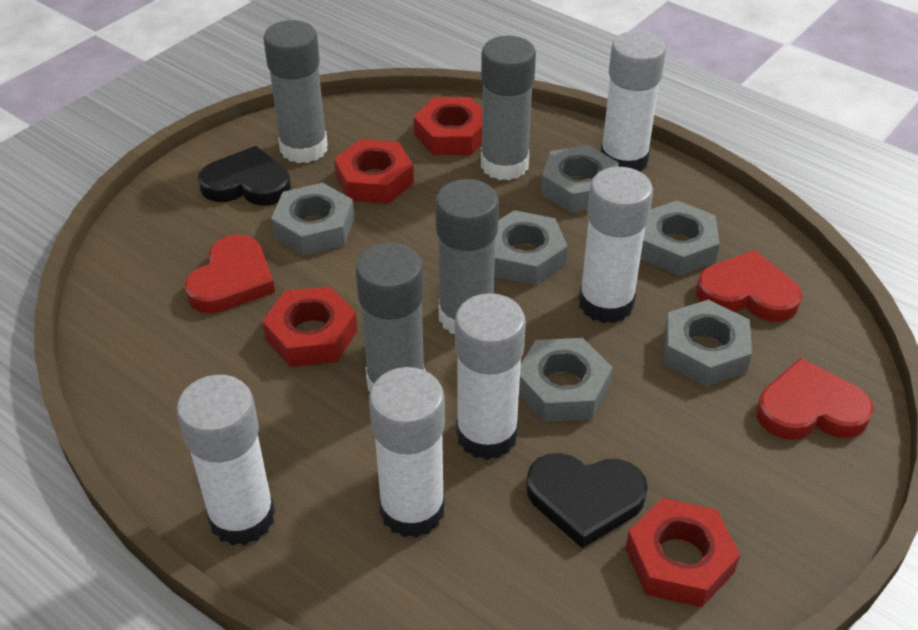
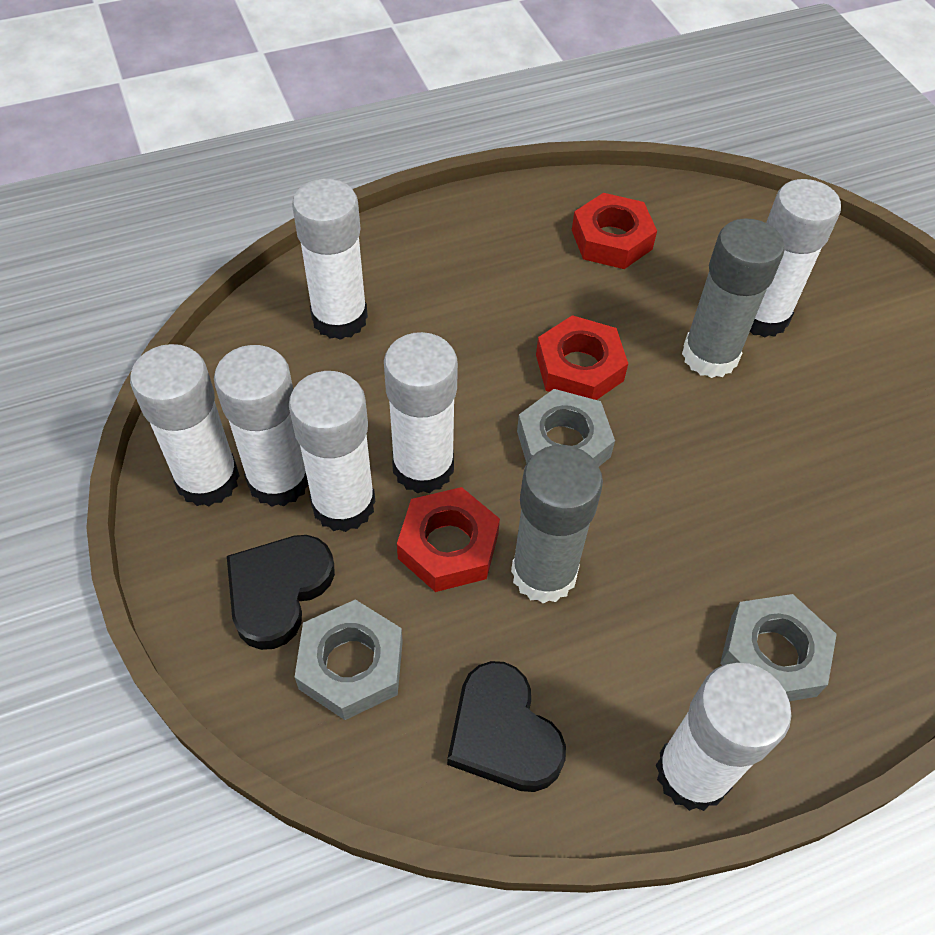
grey glue stick: [263,20,328,163] [355,242,425,392] [435,179,499,334] [481,36,536,180] = 4 -> [511,445,603,604] [682,218,785,378] = 2
grey nut: [271,183,354,255] [494,210,568,285] [519,338,613,422] [541,145,619,212] [641,200,720,276] [665,300,752,386] = 6 -> [295,599,403,720] [517,389,615,467] [720,594,837,701] = 3
red heart: [184,234,275,313] [696,250,802,322] [756,358,873,440] = 3 -> none = 0
red nut: [262,286,357,367] [334,139,414,204] [414,97,483,155] [625,498,740,607] = 4 -> [397,487,500,592] [536,315,628,400] [572,193,657,269] = 3
white glue stick: [177,375,275,546] [369,367,445,538] [455,293,526,460] [579,167,653,323] [601,31,666,172] = 5 -> [130,344,240,506] [214,345,309,507] [289,371,376,532] [292,178,368,340] [384,332,458,493] [656,663,791,811] [750,179,841,338] = 7

